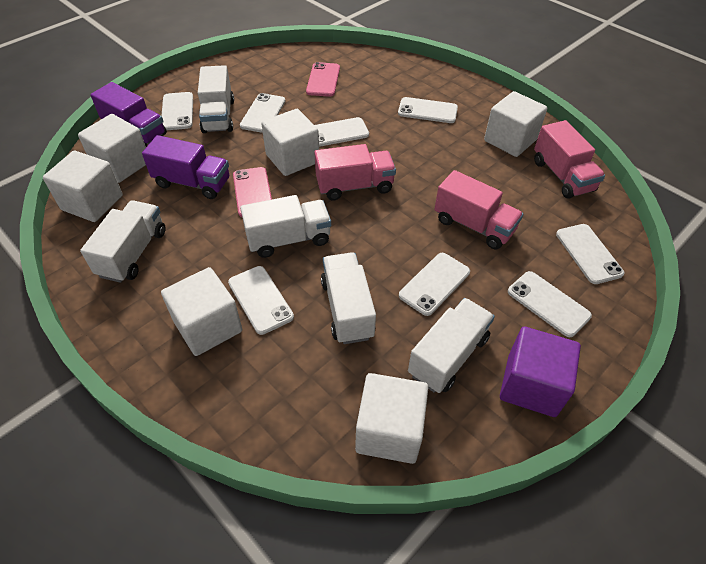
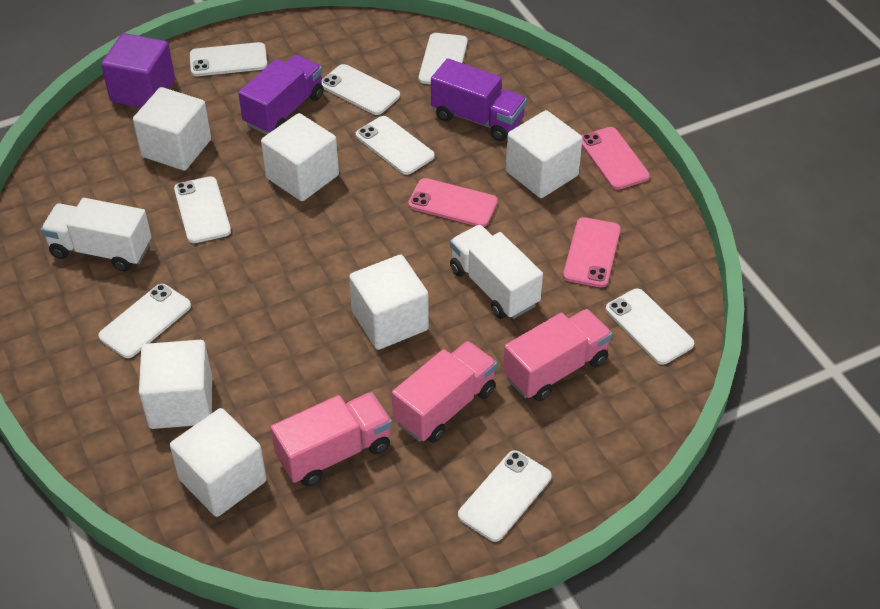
pink phone: [233,167,272,217] [306,62,340,97] = 2 -> [408,178,498,227] [563,217,621,288] [581,127,650,190] = 3
white truck: [80,200,165,283] [198,65,234,133] [240,195,331,258] [321,252,376,344] [408,298,495,393] = 5 -> [41,198,151,271] [450,225,543,319] = 2

